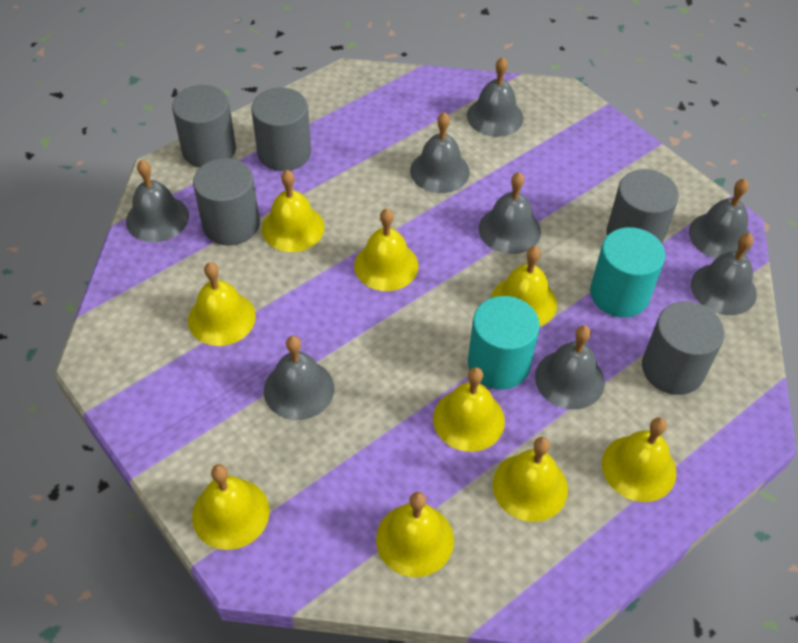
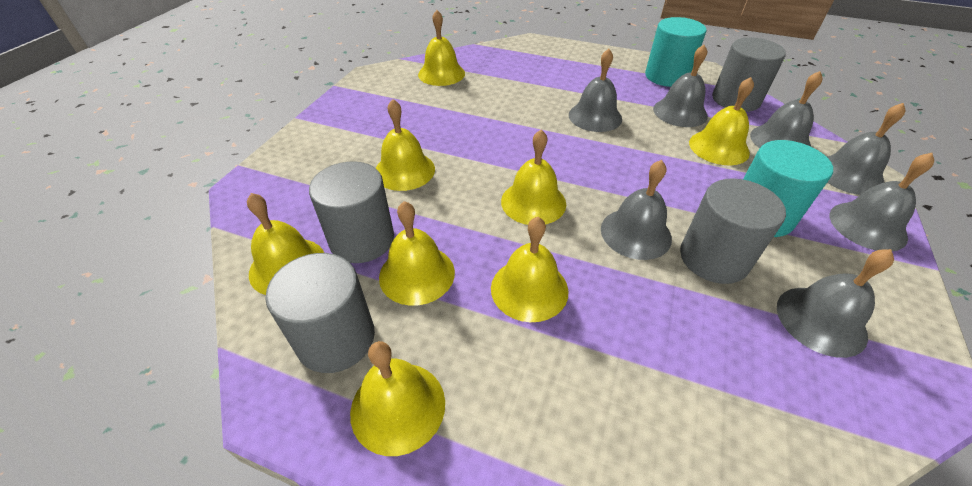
grey bell: [126,160,189,242] [264,336,334,420] [410,112,470,193] [467,57,524,137] [479,172,541,254] [535,326,605,409] [689,179,752,259] [691,233,757,315] = 8 -> [569,49,622,132] [601,160,672,260] [653,45,708,127] [750,71,823,148] [777,249,894,358] [827,103,905,195] [829,153,934,252] = 7
grey cylinder: [172,85,236,168] [193,158,260,246] [251,88,311,171] [606,169,679,244] [642,301,725,395] = 5 -> [265,253,375,373] [309,161,394,263] [680,178,786,284] [712,37,786,112] = 4
yellow bell: [188,262,256,346] [192,464,269,550] [262,170,325,252] [354,209,418,291] [376,492,454,577] [433,367,505,452] [491,246,557,326] [493,437,568,522] [602,417,676,502] = 9 -> [247,193,324,295] [350,341,445,456] [376,99,435,191] [379,201,455,306] [418,10,465,86] [491,217,568,322] [501,130,566,225] [689,77,754,165] = 8

